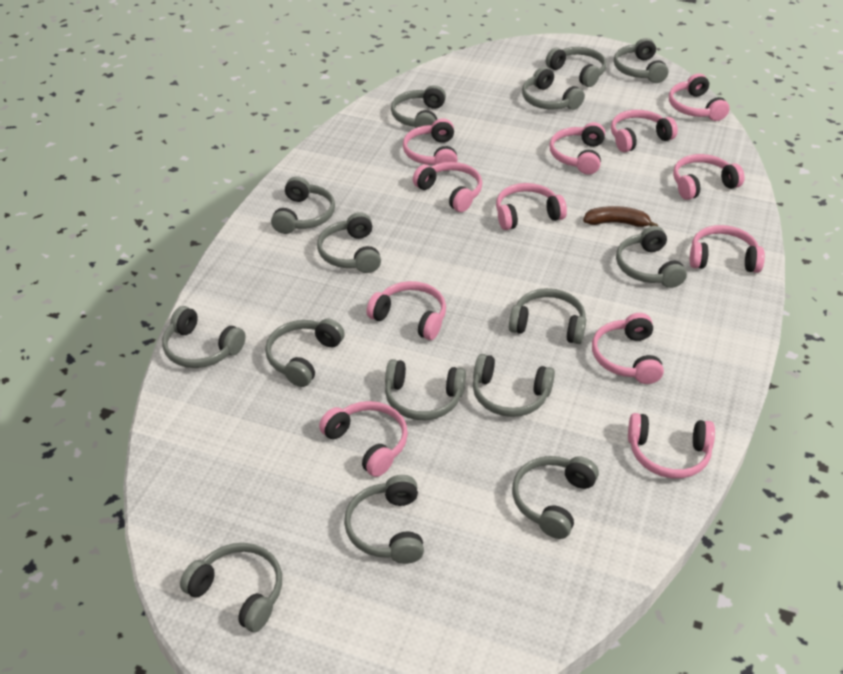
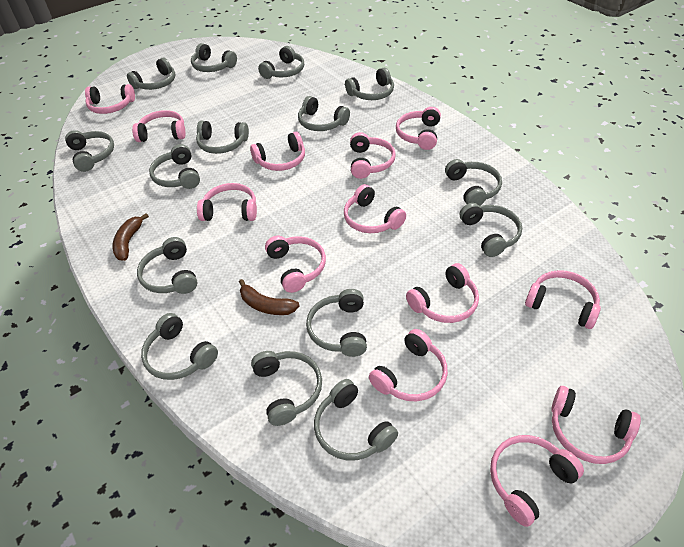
brown banana: [583,206,658,227] = 1 -> [113,213,149,261] [239,279,299,315] = 2
pink headphones: [319,401,408,477] [367,281,446,340] [403,118,458,171] [413,162,482,212] [496,183,567,230] [550,122,605,175] [592,313,664,384] [611,110,678,152] [628,413,715,478] [669,73,730,121] [673,154,744,200] [690,225,765,273] = 12 -> [85,84,135,114] [132,110,186,142] [197,183,257,221] [250,132,305,171] [265,236,326,293] [344,184,406,233] [350,132,396,179] [369,329,448,401] [396,107,441,150] [406,263,479,323] [490,435,584,527] [525,270,601,329] [551,386,641,464] = 13

